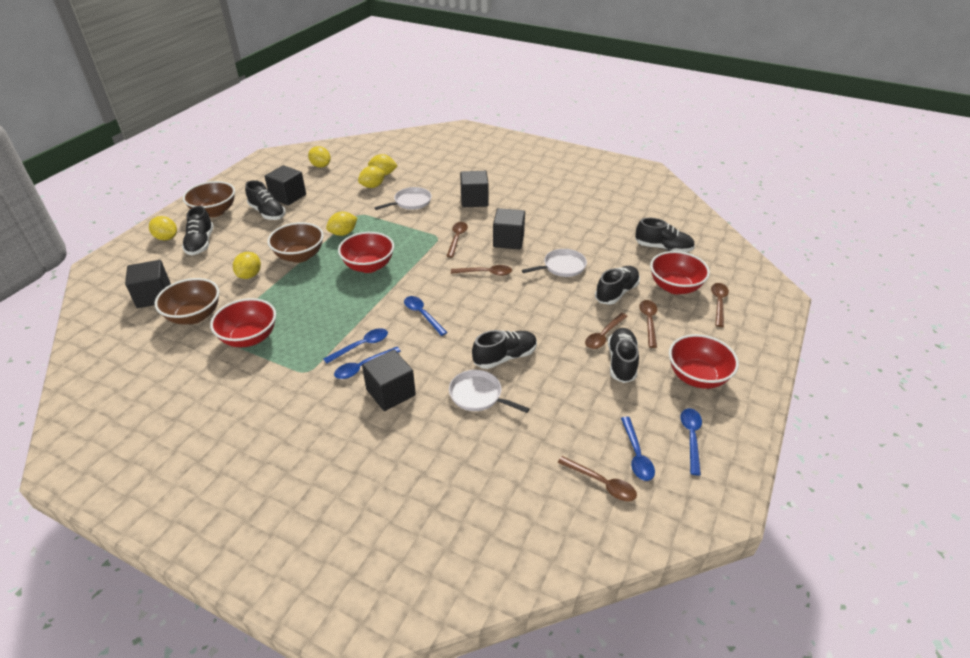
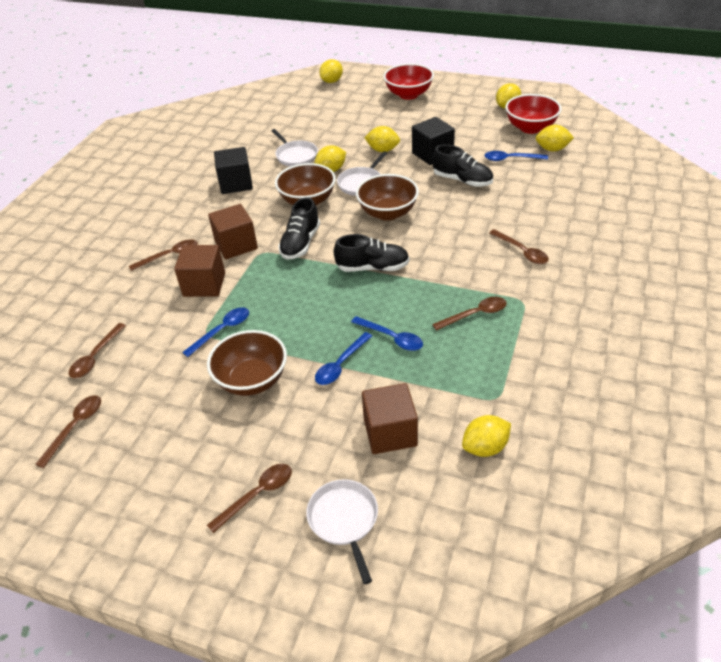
black cube: [125,260,171,308] [264,165,306,205] [362,350,416,411] [460,171,489,208] [493,208,525,249] = 5 -> [214,147,253,194] [412,117,455,165] = 2
black shoe: [182,206,214,255] [245,180,285,220] [472,330,537,369] [595,266,640,305] [608,328,639,383] [635,218,695,252] = 6 -> [278,197,320,260] [334,234,409,272] [432,144,493,187] = 3
blue spoon: [324,328,388,364] [334,347,401,379] [404,296,447,336] [621,417,655,481] [680,408,702,475] = 5 -> [182,307,249,357] [315,332,372,385] [351,316,423,351] [484,151,548,161] = 4
brown cube: none = 0 -> [174,245,225,297] [208,204,258,259] [362,383,418,454] = 3
red bowl: [210,298,276,347] [338,232,394,273] [650,251,710,294] [669,334,739,389] = 4 -> [384,64,434,100] [505,94,562,134] = 2

